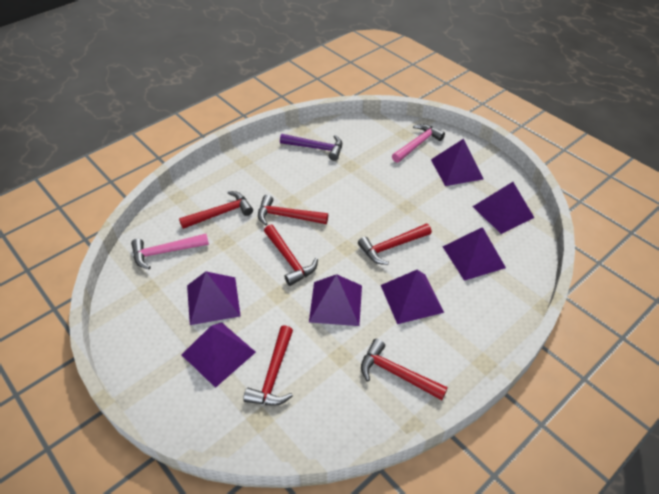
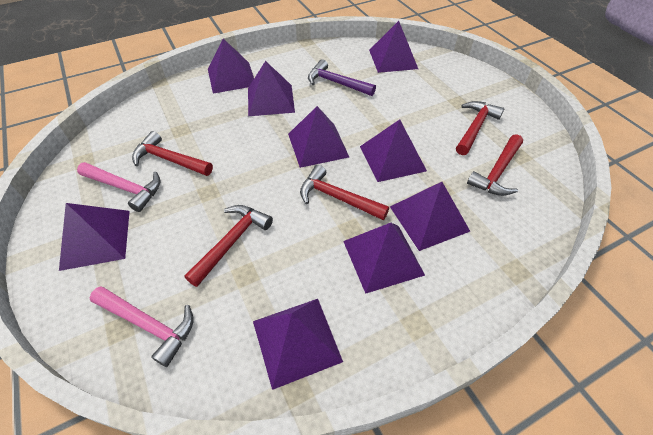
purple pyramid: [182,322,256,388] [187,271,241,325] [309,274,362,326] [381,270,444,324] [431,139,483,186] [443,227,506,281] [472,182,534,234] = 7 -> [59,203,130,271] [208,39,254,94] [248,61,295,116] [253,299,343,390] [288,106,349,168] [343,223,425,294] [360,119,427,182] [369,21,418,73] [390,182,470,251] = 9
red hammer: [179,191,253,229] [243,325,293,406] [258,195,328,226] [264,225,318,286] [358,223,432,265] [361,339,448,400] = 6 -> [132,131,213,176] [184,205,273,287] [300,165,389,220] [456,101,504,155] [467,134,523,196] = 5

